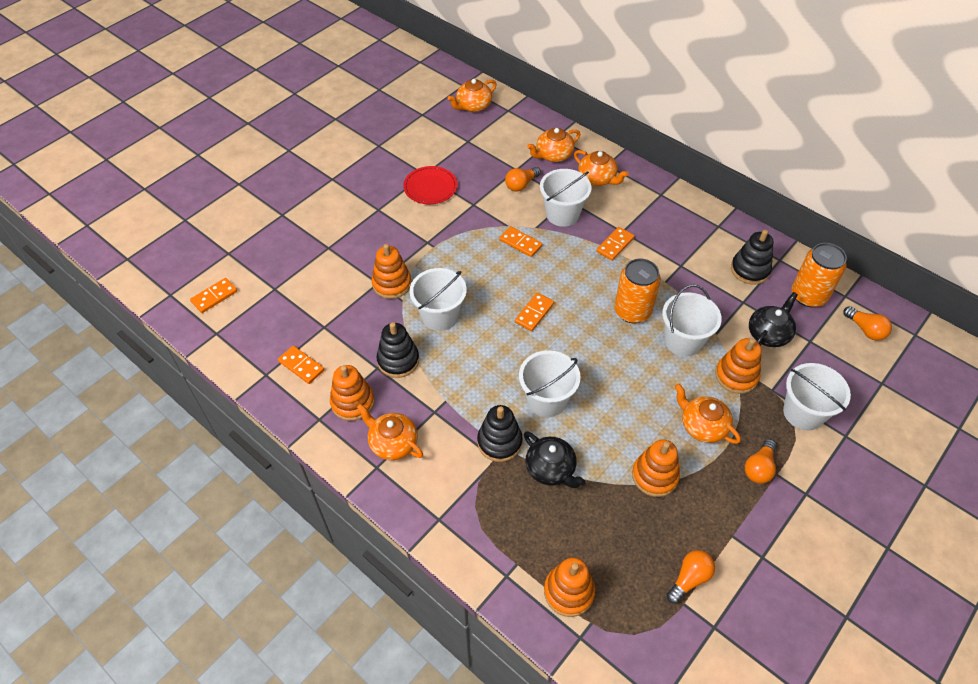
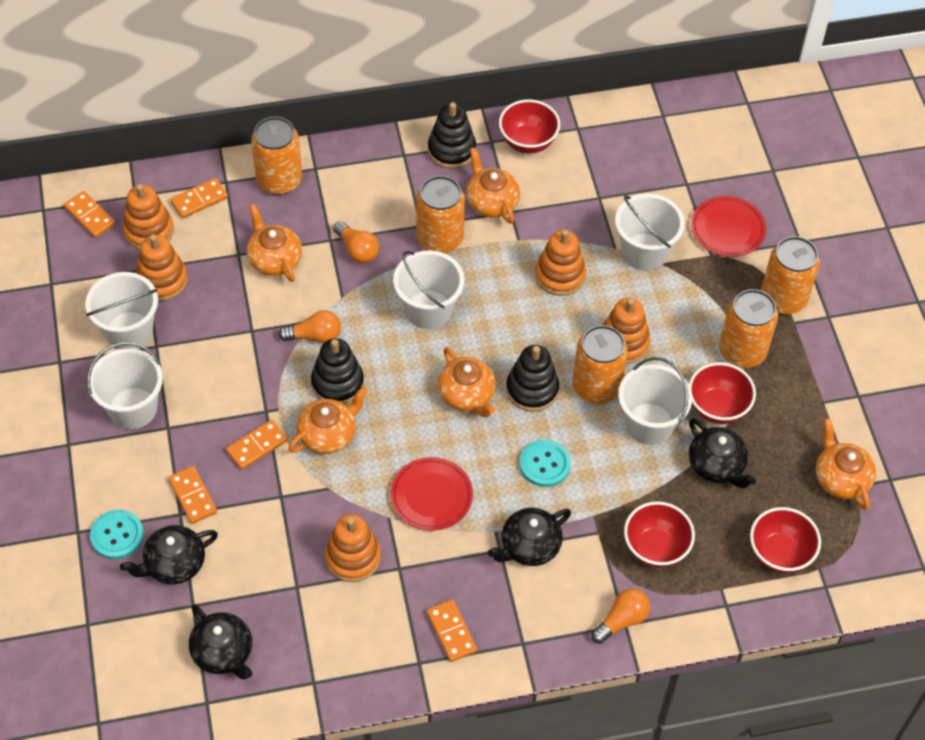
black teapot: [524,431,586,488] [749,292,798,347] = 2 -> [120,525,218,584] [189,604,252,679] [488,508,571,566] [689,418,756,489] = 4
orange can: [614,258,661,323] [791,243,847,307] = 2 -> [251,117,302,195] [416,176,465,254] [572,325,628,404] [719,289,778,368] [761,236,820,315] = 5
orange light bulb: [505,167,541,191] [667,550,715,604] [745,439,776,484] [843,306,892,341] = 4 -> [278,310,341,343] [333,221,379,263] [591,588,650,644] = 3
red bowl: none = 0 -> [499,99,560,153] [624,501,695,568] [689,362,756,424] [750,507,821,573] = 4
red plate: [403,166,457,204] = 1 -> [390,457,473,531] [691,196,766,257] = 2
turquoise button: none = 0 -> [90,510,144,559] [520,439,571,487] = 2

